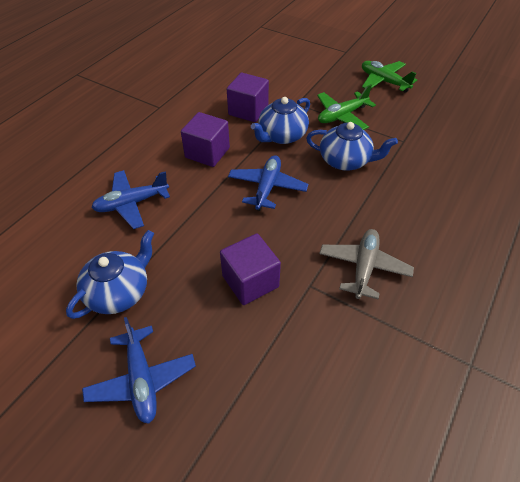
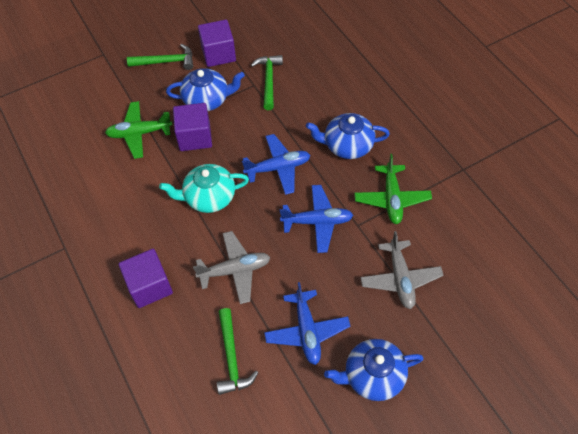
green hammer: none = 0 -> [127,44,193,70] [217,308,258,395] [251,55,283,110] = 3
grey plane: [319,229,414,299] = 1 -> [193,231,270,304] [360,231,444,309] = 2
turquoise teapot: none = 0 -> [159,164,249,213] = 1

